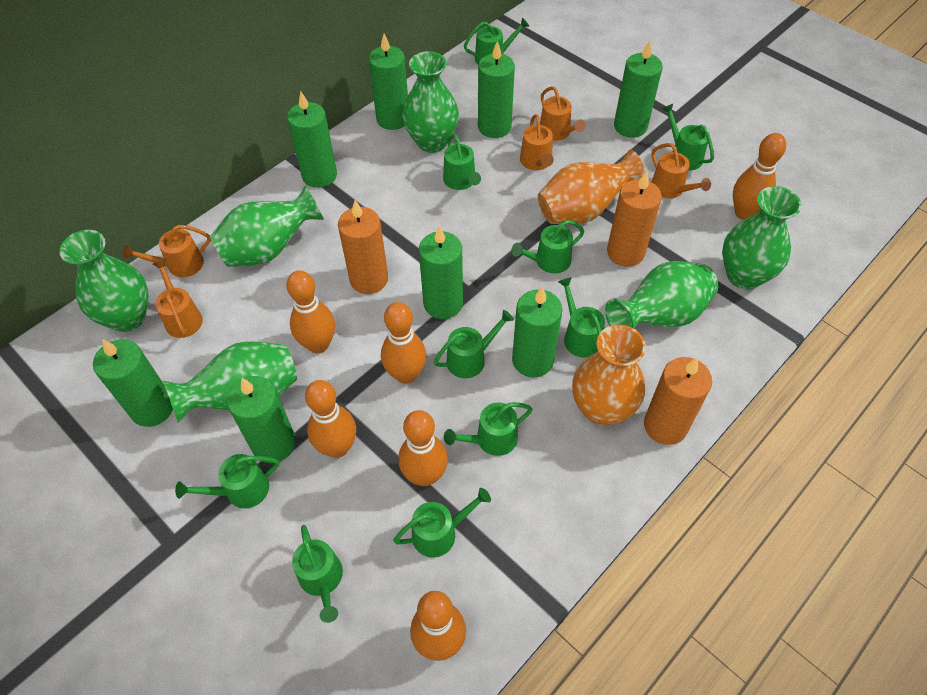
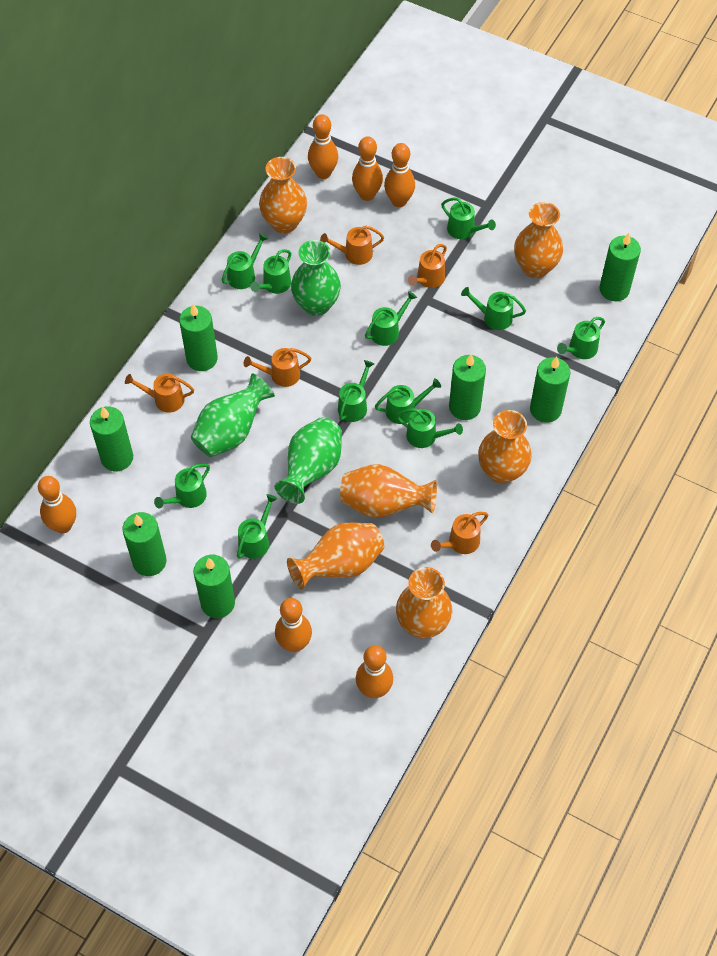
green candle: [93,339,173,427] [227,376,296,463] [287,91,337,188] [369,34,408,130] [419,225,463,319] [478,41,515,138] [512,287,563,378] [614,40,663,138] = 8 -> [90,406,133,471] [122,512,167,576] [179,304,218,371] [193,555,235,618] [449,354,486,420] [530,357,570,423] [599,233,641,301] = 7
green vase: [59,230,148,332] [163,341,297,423] [210,186,324,267] [402,51,459,153] [605,261,718,329] [722,186,802,289] = 6 -> [191,374,275,457] [275,417,342,504] [291,240,341,316] = 3
green watering can: [175,454,279,509] [292,525,343,623] [393,488,491,558] [434,310,514,378] [443,134,481,190] [444,402,532,456] [464,17,530,65] [511,220,584,273] [558,277,605,358] [662,104,714,171] = 10 -> [154,464,210,508] [222,233,268,289] [237,494,277,559] [250,249,291,294] [338,360,374,422] [365,291,417,346] [375,378,441,424] [396,409,463,448] [441,197,496,239] [461,287,526,330] [557,317,605,359] = 11
orange candle: [338,200,388,294] [607,171,662,267] [644,357,712,445] = 3 -> none = 0
orange vase: [538,150,646,224] [572,325,646,426] = 2 -> [259,157,307,233] [287,523,384,590] [340,464,437,518] [396,567,452,638] [478,410,532,484] [514,202,563,278] = 6

